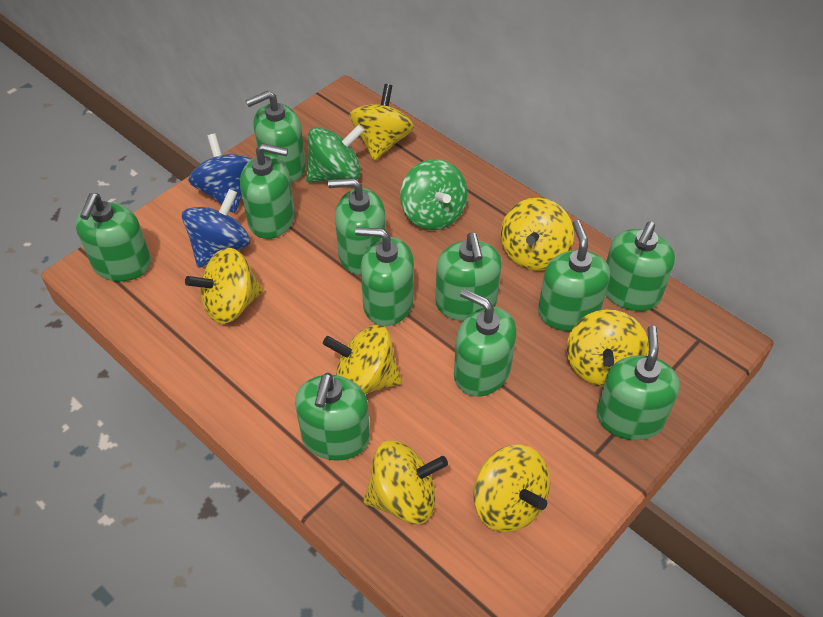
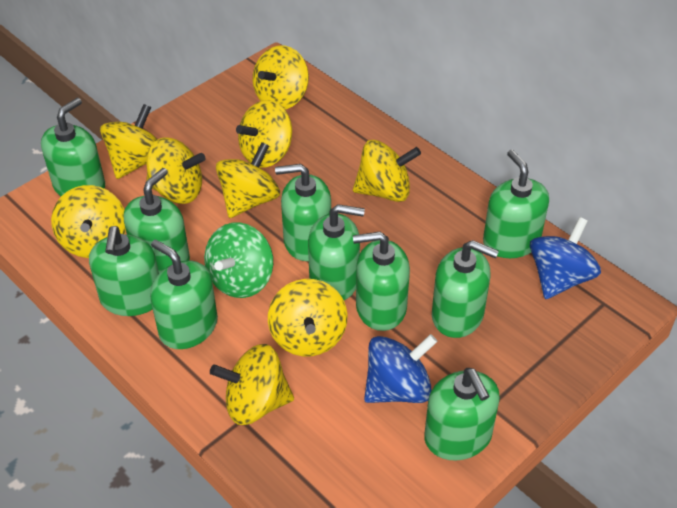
green soap dispenser: [75,193,151,281] [240,143,295,239] [246,91,306,183] [295,373,370,461] [328,178,386,275] [355,227,414,326] [435,233,502,321] [454,289,517,397] [538,220,610,331] [596,325,680,440] [606,221,675,311] = 11 -> [41,98,105,196] [89,226,159,316] [124,168,190,273] [150,239,218,349] [275,164,331,261] [308,204,365,300] [353,232,410,331] [424,368,500,461] [432,240,499,338] [483,149,549,258] = 10
green spinning top: [306,125,365,183] [400,159,468,230] = 2 -> [204,223,273,298] = 1
yellow spinning top: [185,248,263,324] [323,325,402,394] [349,84,414,161] [363,440,448,524] [473,445,550,533] [501,198,574,271] [567,309,649,387] = 7 -> [51,185,126,258] [100,104,157,179] [146,138,206,204] [210,344,294,425] [216,142,280,218] [236,100,292,168] [253,45,309,109] [268,279,348,356] [353,140,421,202] = 9

